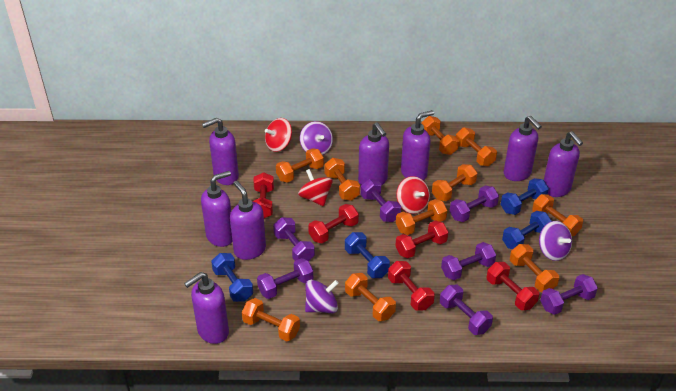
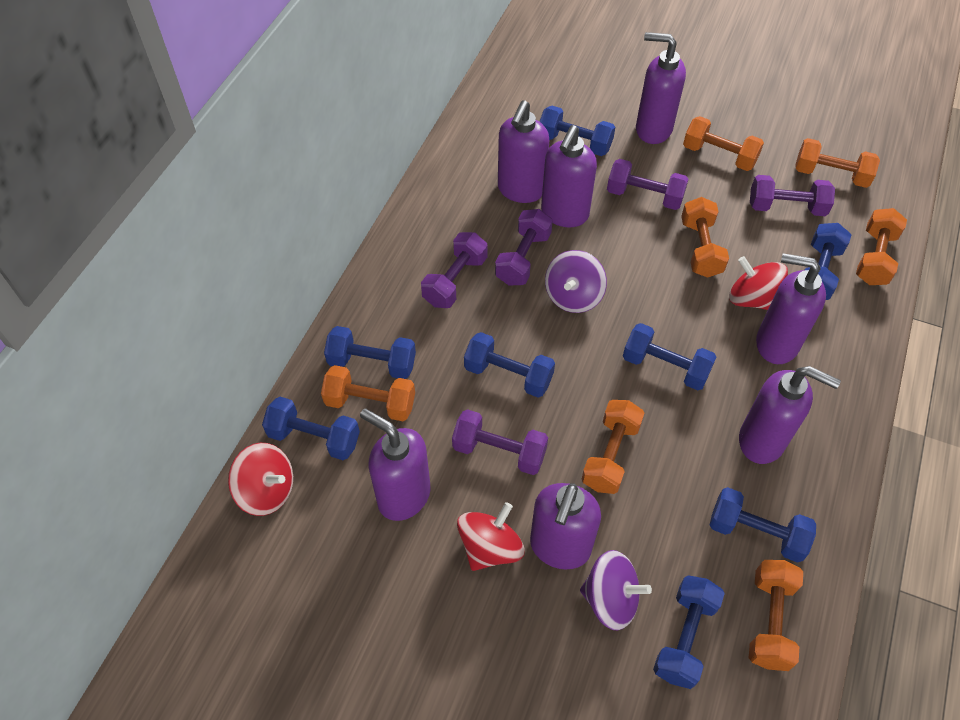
blue dumbbell: [211,253,253,302] [345,232,390,278] [501,178,549,215] [502,211,552,249] = 4 -> [262,397,360,460] [324,326,416,379] [464,332,555,397] [539,106,615,156] [623,323,716,390] [653,575,725,689] [710,487,816,563] [805,223,852,300] = 8
orange dumbbell: [242,298,300,341] [276,148,324,183] [324,158,360,201] [345,273,396,321] [396,199,447,235] [422,116,459,155] [432,164,477,201] [456,127,497,166] [510,244,559,292] [532,194,583,236] = 10 -> [321,365,415,421] [582,400,644,494] [681,197,729,278] [683,116,764,171] [749,560,803,671] [795,138,880,188] [856,208,907,285] = 7
purple dumbbell: [257,258,313,299] [273,217,315,261] [361,179,401,222] [440,285,493,335] [441,242,496,280] [449,185,499,222] [540,274,598,315] = 7 -> [421,232,488,308] [452,409,548,475] [495,209,553,285] [607,159,688,210] [750,175,835,216] = 5
purple soap dispenser: [184,272,229,344] [201,171,232,247] [202,118,239,185] [230,181,266,260] [358,122,389,185] [401,110,434,180] [504,116,542,181] [544,131,583,197] = 8 -> [360,408,430,521] [498,100,549,203] [530,483,601,569] [541,125,597,227] [636,32,686,144] [739,366,841,464] [756,253,826,364] = 7
purple spinning top: [300,121,333,155] [305,280,339,313] [539,221,572,261] = 3 -> [545,250,607,313] [580,550,652,630] = 2
red dumbbell: [252,172,274,218] [308,204,359,243] [388,261,435,310] [396,220,448,258] [487,262,539,310] = 5 -> none = 0

